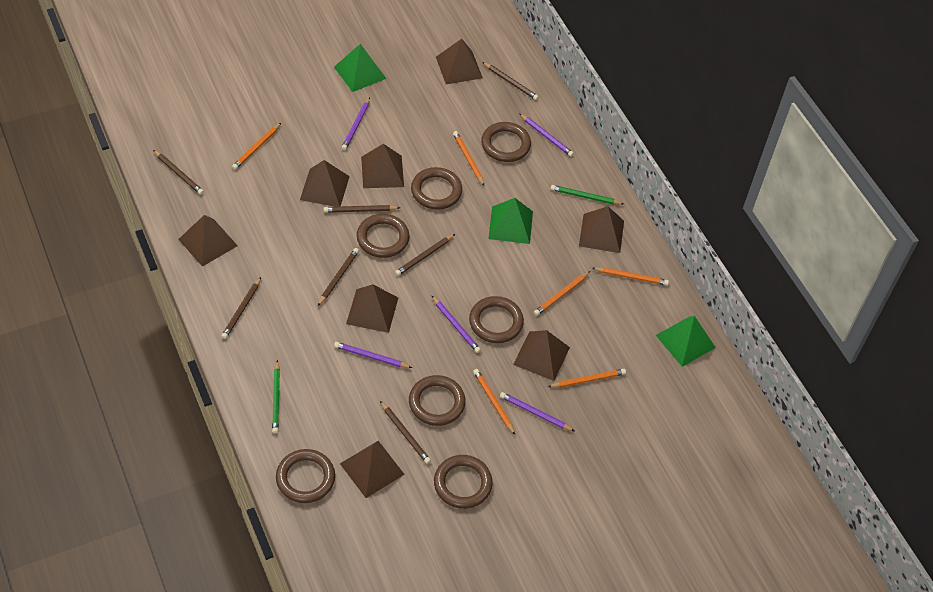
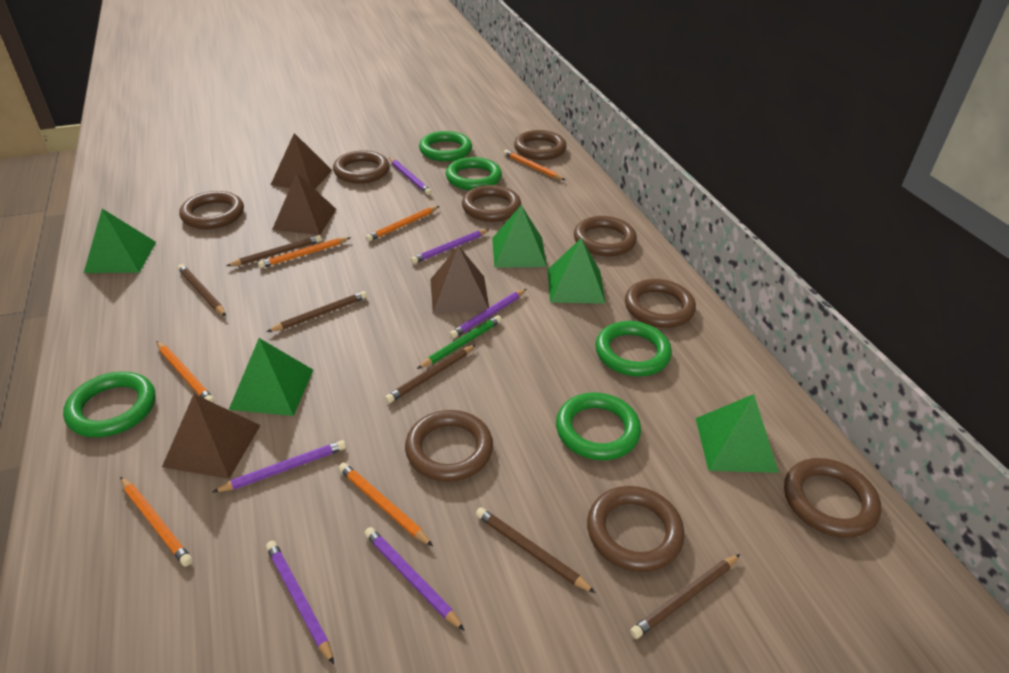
brown pencil: [153,150,204,195] [221,277,261,339] [318,248,359,306] [324,205,400,213] [380,401,431,464] [395,234,455,276] [483,62,539,100] = 7 -> [178,264,226,316] [227,235,321,266] [267,291,367,332] [385,345,475,403] [476,507,595,593] [630,554,740,639] = 6
brown pyramid: [178,215,238,267] [300,160,350,207] [340,441,405,498] [346,284,398,333] [361,144,404,188] [436,39,483,84] [513,330,570,381] [579,206,624,253] = 8 -> [162,394,261,479] [271,133,332,189] [272,173,336,235] [430,246,489,313] = 4
brown ring: [276,449,335,503] [357,214,409,258] [409,375,466,426] [411,167,462,210] [434,455,493,509] [469,296,524,343] [481,122,531,162] = 7 -> [179,191,244,229] [333,150,390,183] [405,410,493,482] [462,185,521,222] [514,130,567,160] [574,216,637,256] [587,486,685,572] [625,279,696,328] [784,458,881,538] = 9
green pencil: [272,360,280,434] [550,185,624,205] = 2 -> [417,315,502,369] = 1
green pyramid: [334,44,386,92] [489,198,533,244] [656,316,716,367] = 3 -> [84,209,156,273] [229,338,313,416] [492,205,547,268] [548,238,606,304] [696,394,779,473] = 5
green ring: none = 0 -> [63,372,155,437] [419,131,472,161] [446,157,502,190] [556,392,641,460] [595,321,672,376] = 5
purple pencil: [334,342,412,368] [341,97,370,150] [432,296,481,353] [500,392,575,432] [520,114,574,157] = 5 -> [213,440,346,492] [266,541,334,664] [364,527,465,631] [389,158,431,195] [411,229,490,264] [450,289,526,339] = 6

